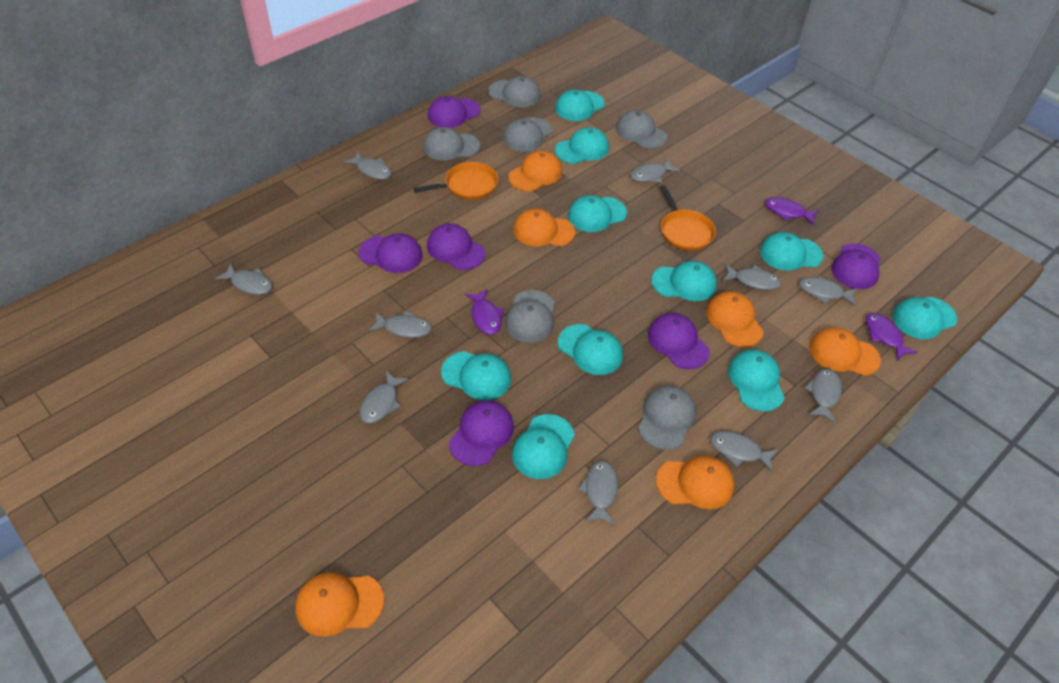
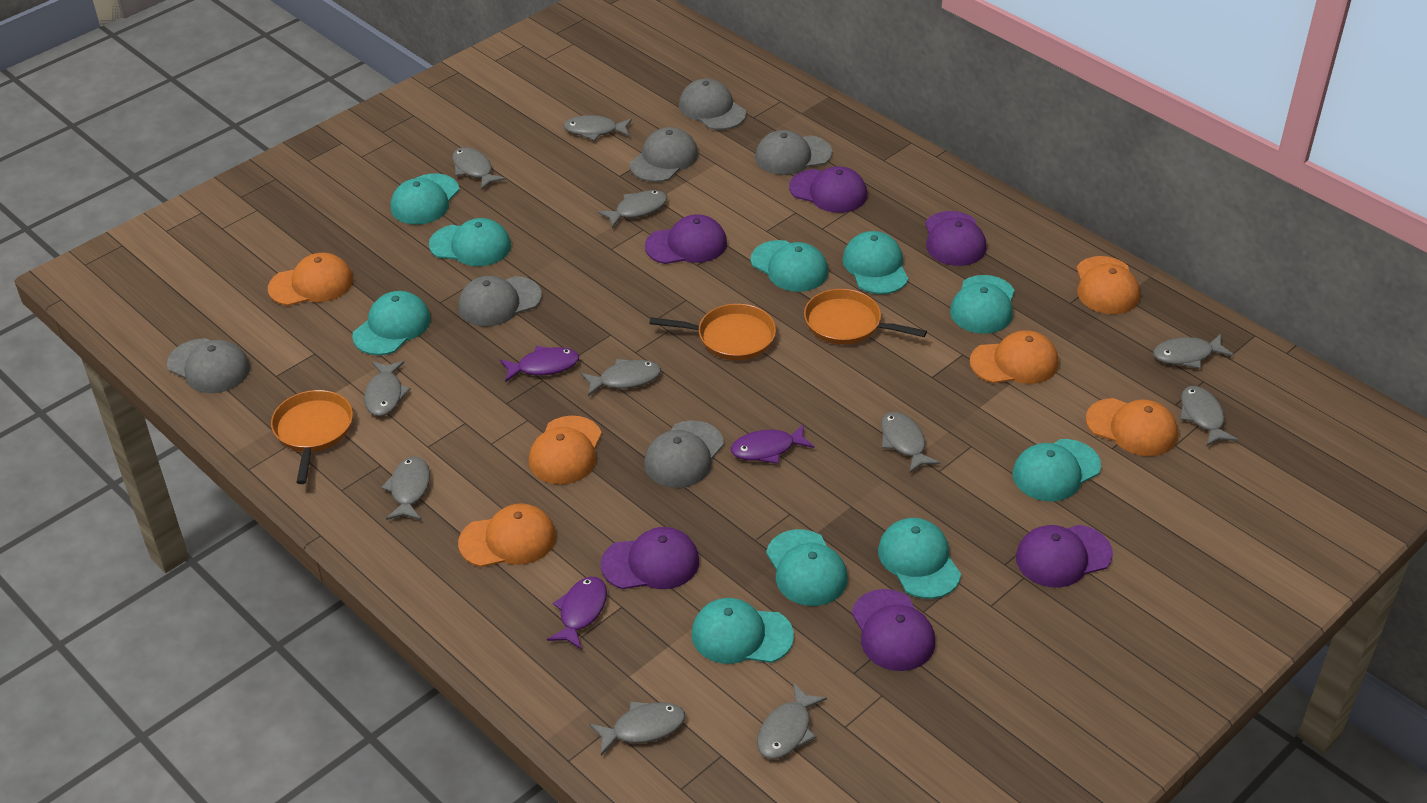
grey fish: [215,263,272,295] [344,151,391,180] [360,371,409,424] [369,311,432,338] [578,461,618,525] [630,158,680,182] [710,431,779,472] [723,264,781,290] [799,277,857,306] [804,369,842,422] = 10 -> [364,361,411,416] [381,456,430,520] [452,147,506,190] [563,115,632,141] [581,359,661,396] [589,701,685,755] [597,190,667,228] [757,683,827,759] [881,412,940,473] [1153,334,1233,369] [1180,386,1238,446] = 11
orange pan: [413,162,498,200] [660,185,716,251] = 2 -> [271,390,353,484] [649,304,776,360] [804,289,927,345] = 3

